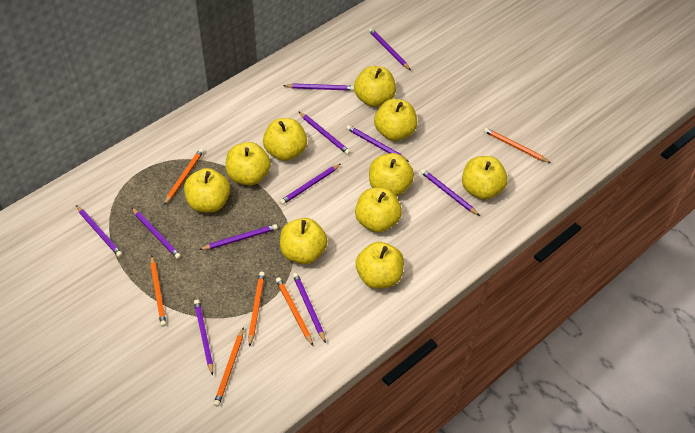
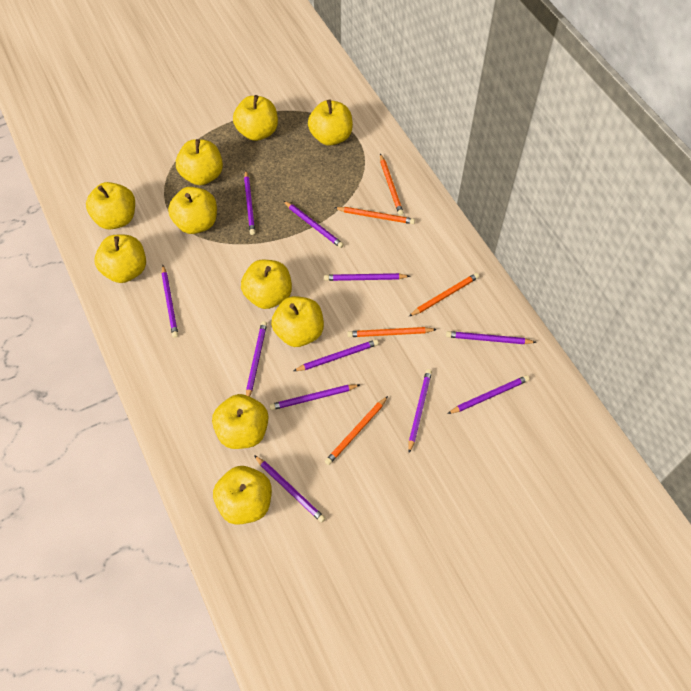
orange pencil: [150,255,166,327] [164,148,204,205] [214,327,244,407] [248,272,265,347] [276,277,313,346] [484,128,551,163] = 6 -> [325,396,388,465] [335,207,415,224] [347,327,437,337] [380,154,404,216] [409,273,479,316] = 5

